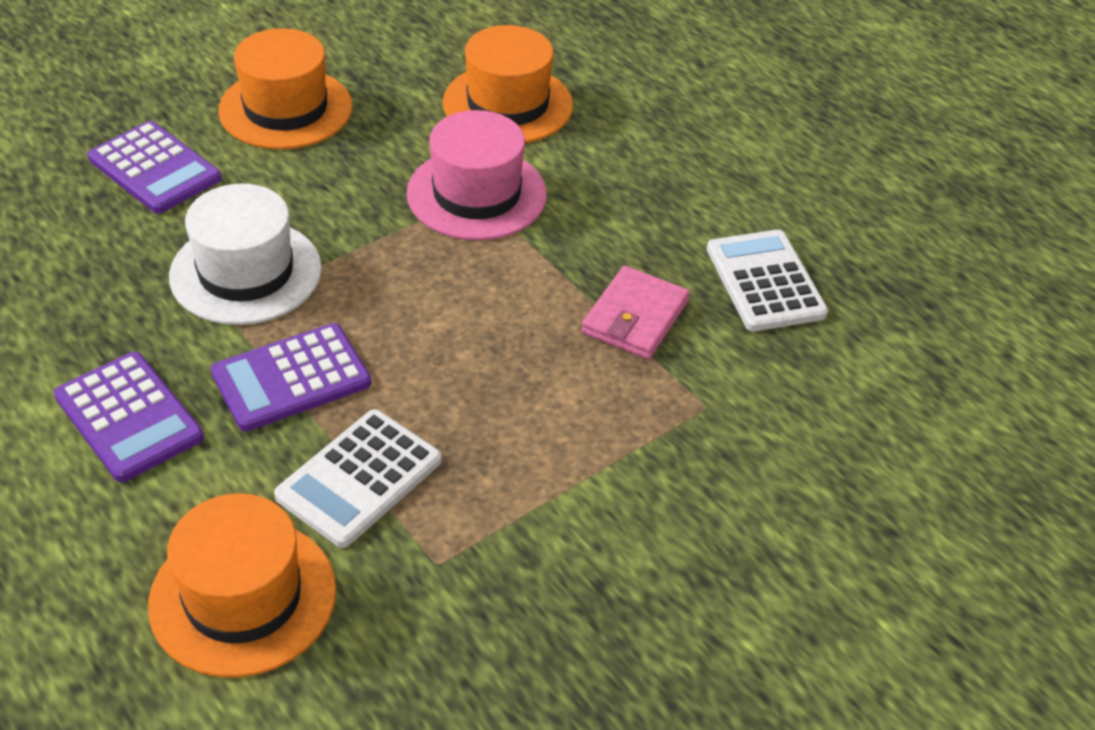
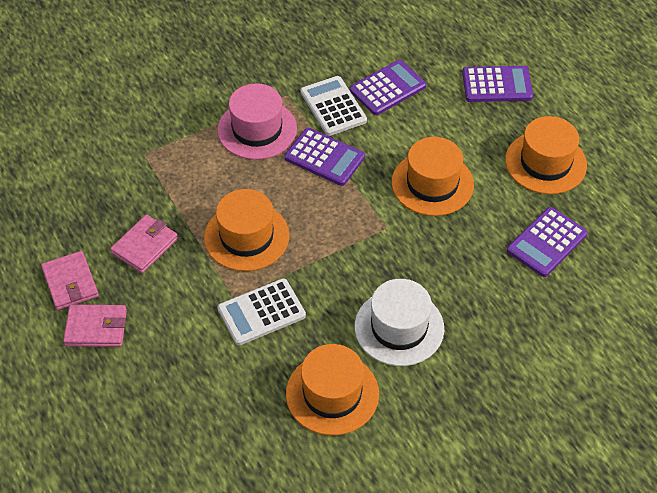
orange hat: [148,493,336,678] [218,28,352,150] [443,25,573,143] = 3 -> [204,189,289,271] [286,344,379,435] [391,137,474,216] [505,116,587,194] = 4
pink wallet: [581,266,690,359] = 1 -> [41,251,99,310] [63,304,127,347] [110,214,178,273] = 3
purple calculator: [54,352,204,482] [88,121,222,214] [211,323,371,431] = 3 -> [285,128,365,186] [350,60,426,115] [462,66,533,102] [507,207,588,277] = 4

